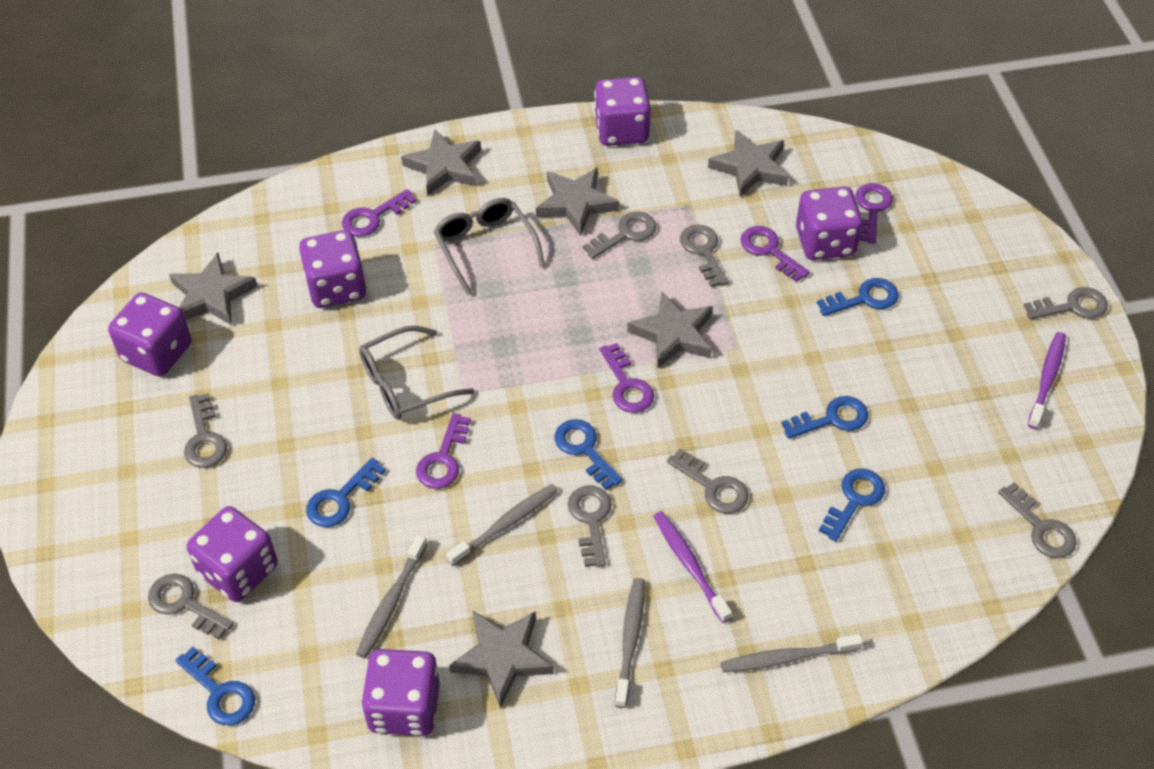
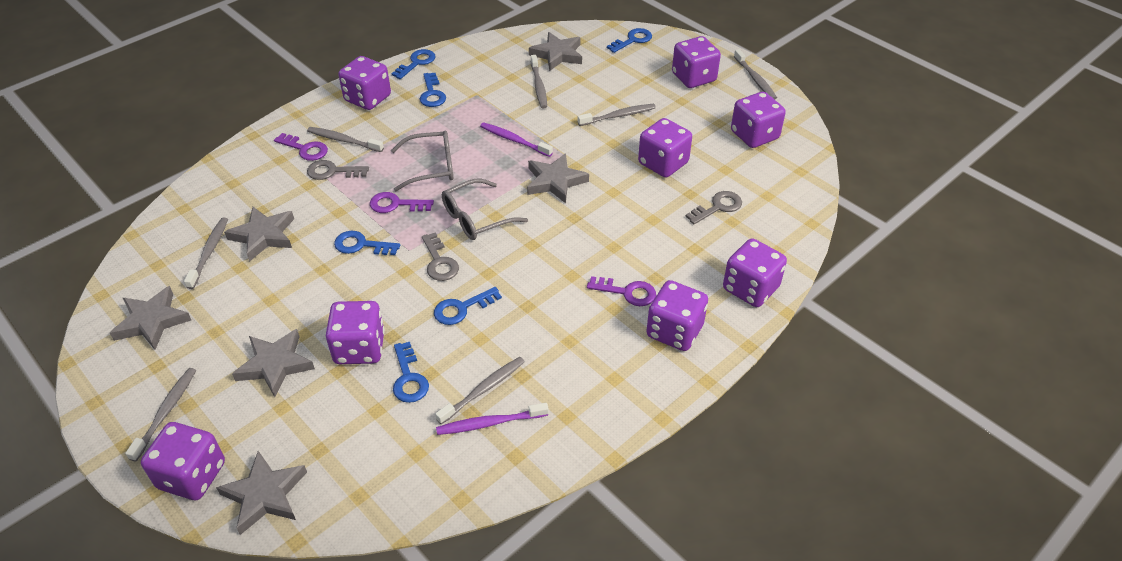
grey key: [148,574,234,640] [184,393,227,468] [568,485,612,567] [583,212,656,259] [667,449,748,514] [680,225,729,287] [998,482,1077,558] [1024,287,1108,319] = 8 -> [307,160,369,180] [422,232,459,281] [685,191,742,224] = 3
grey toothbrush: [356,534,427,658] [446,484,558,566] [615,578,645,708] [721,634,863,672] = 4 -> [125,368,196,462] [184,218,228,289] [307,127,384,152] [435,357,525,425] [531,55,547,108] [578,104,656,126] [734,49,777,99] = 7
purple dice: [108,293,192,376] [187,506,278,602] [299,230,366,308] [361,649,440,736] [594,77,651,146] [796,187,863,260] = 6 -> [141,422,225,500] [326,301,385,364] [338,56,391,110] [638,118,692,177] [646,280,708,351] [672,36,721,88] [723,238,787,307] [731,92,786,148] = 8
purple key: [342,189,416,237] [416,413,471,489] [600,343,654,413] [741,226,810,282] [855,183,893,244] = 5 -> [274,133,328,161] [370,192,434,213] [587,276,656,306] = 3

